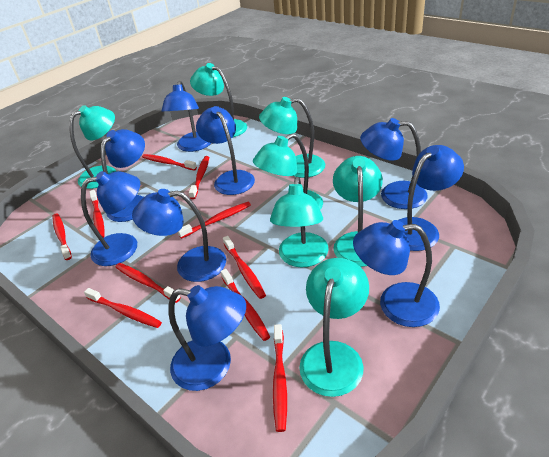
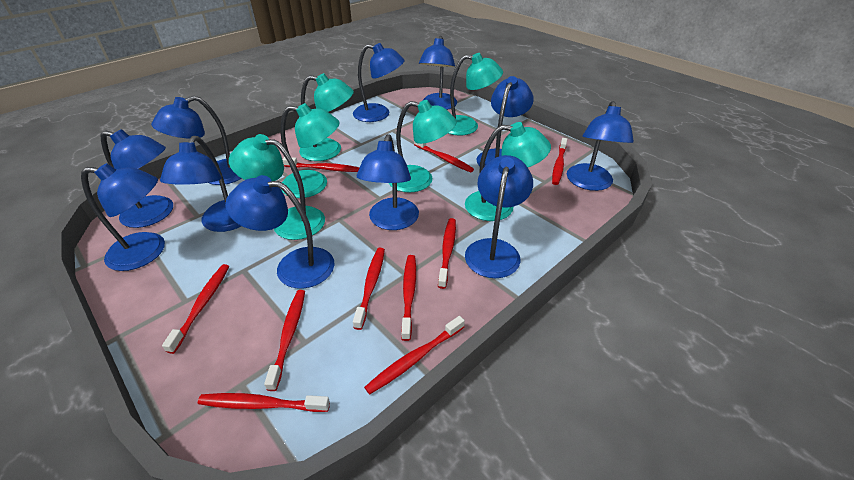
blue lamp: [81,171,140,266] [101,129,145,222] [132,189,226,282] [162,81,211,152] [169,285,246,391] [196,106,255,195] [353,220,440,327] [360,118,428,209] [399,145,464,251] = 9 -> [81,163,165,271] [101,129,173,228] [151,96,242,185] [160,136,241,232] [225,175,335,289] [353,43,405,122] [357,134,419,230] [419,36,457,110] [465,155,533,278] [477,76,534,167] [567,101,634,191] = 11
turquoise lamp: [69,105,116,189] [190,63,247,137] [253,133,323,210] [259,97,325,178] [270,177,329,267] [299,258,369,397] [333,156,383,267] = 7 -> [229,134,325,240] [281,103,340,198] [299,73,354,161] [389,100,457,193] [448,53,503,135] [465,122,551,221] = 6

